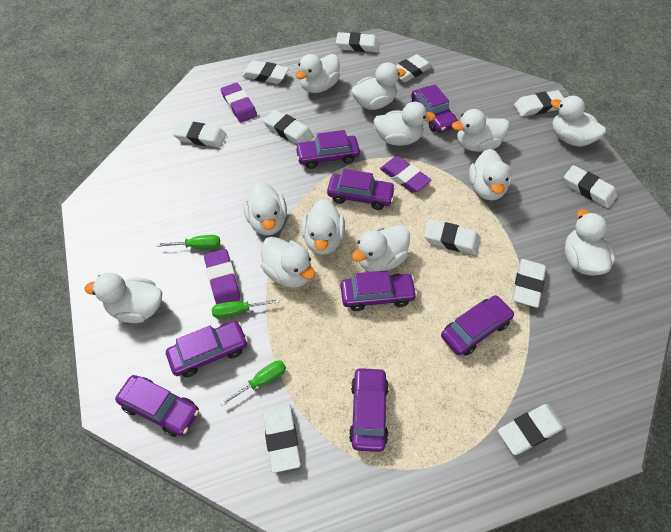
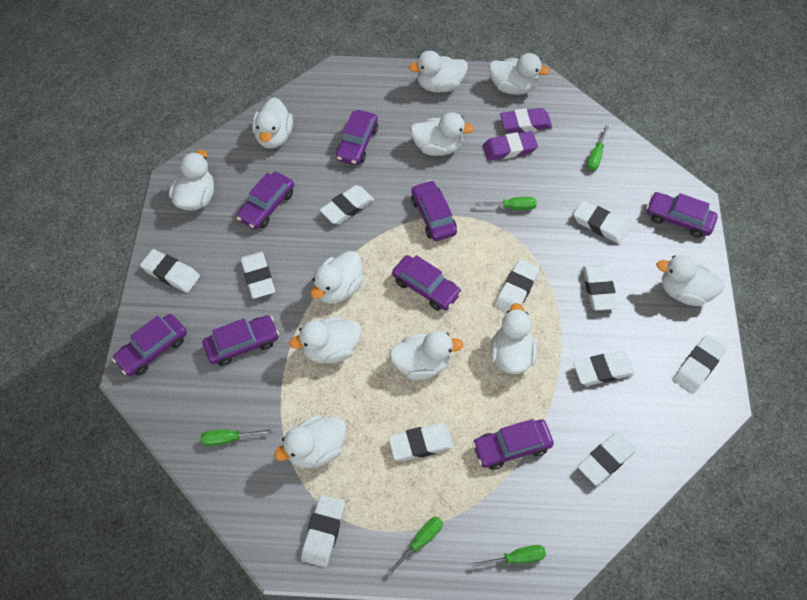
green screwdriver: [156,235,220,249] [212,299,280,318] [220,360,286,406] = 3 -> [201,429,272,446] [387,517,443,575] [471,545,546,568] [476,197,537,210] [587,125,609,171] = 5
purple eraser: [204,249,241,304] [221,83,257,123] [380,156,431,193] = 3 -> [483,131,538,161] [500,108,552,133] = 2
white duck: [84,273,162,323] [244,182,287,235] [261,237,315,288] [295,54,340,93] [302,199,345,255] [351,62,406,110] [352,225,410,272] [373,102,436,146] [452,109,509,152] [469,149,512,201] [551,96,606,147] [565,209,615,275] = 12 -> [169,150,214,211] [252,97,293,149] [274,415,346,468] [289,317,361,363] [311,251,364,304] [389,331,463,380] [409,51,468,93] [410,112,474,156] [489,53,550,95] [490,303,537,374] [656,255,725,306] = 11

